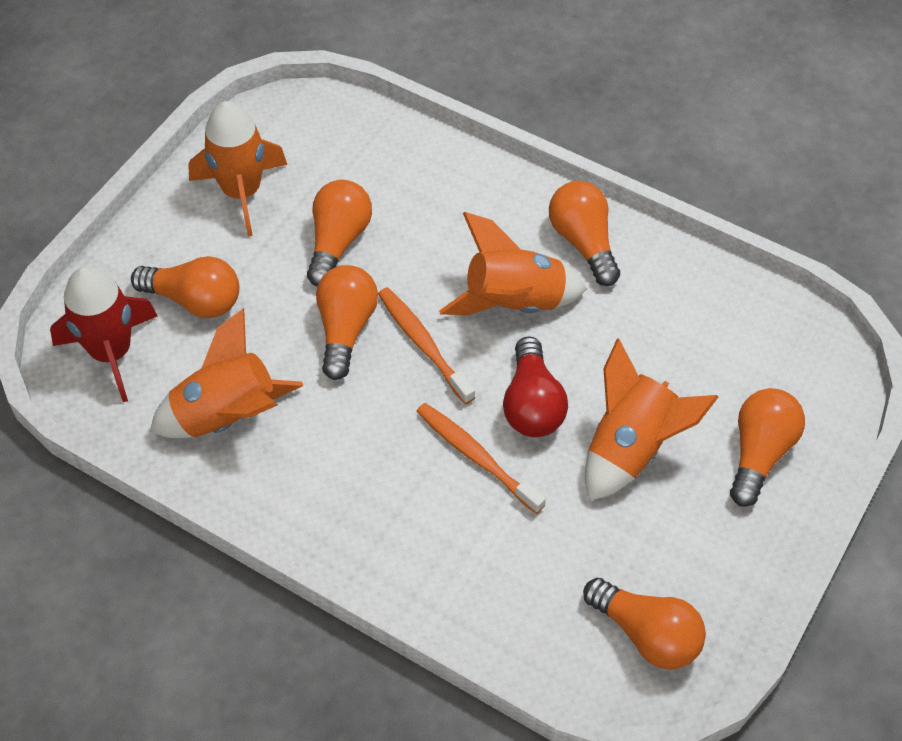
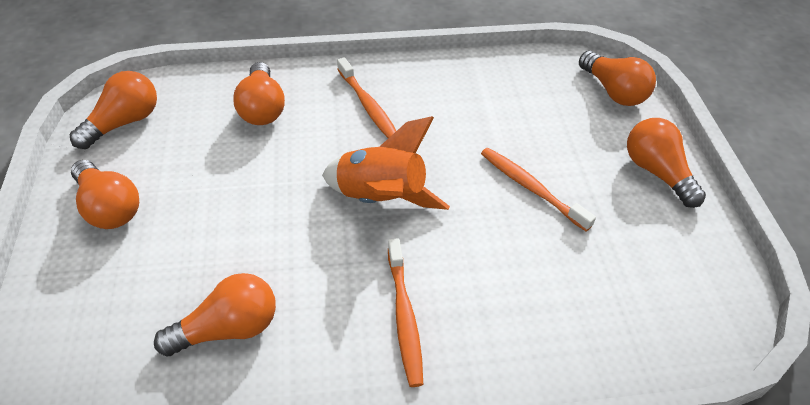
orange rocket: [150,308,303,438] [188,101,287,236] [439,212,587,315] [585,338,718,500] = 4 -> [322,116,450,210] = 1
orange toothbrush: [378,287,476,404] [416,403,546,514] = 2 -> [337,57,396,138] [388,238,423,387] [481,148,596,231] = 3
red light bulb: [503,336,568,437] = 1 -> none = 0
red rocket: [50,266,158,402] = 1 -> none = 0

